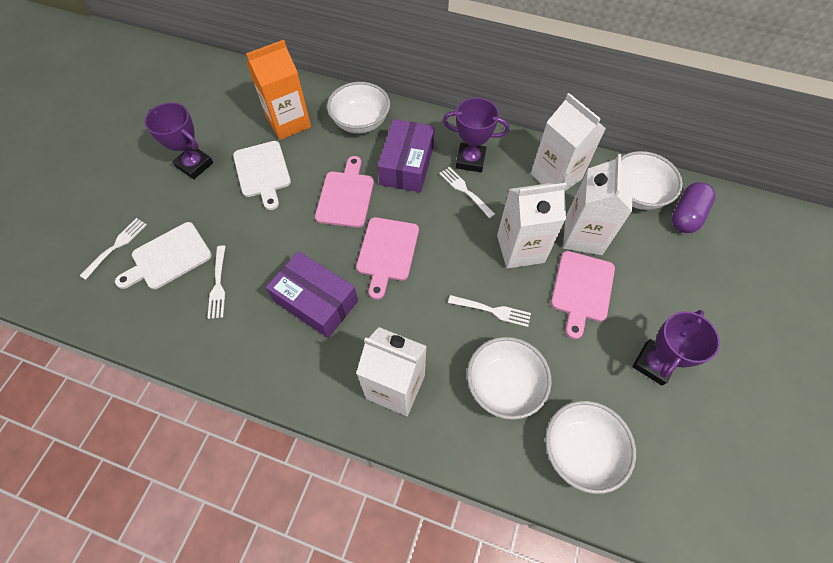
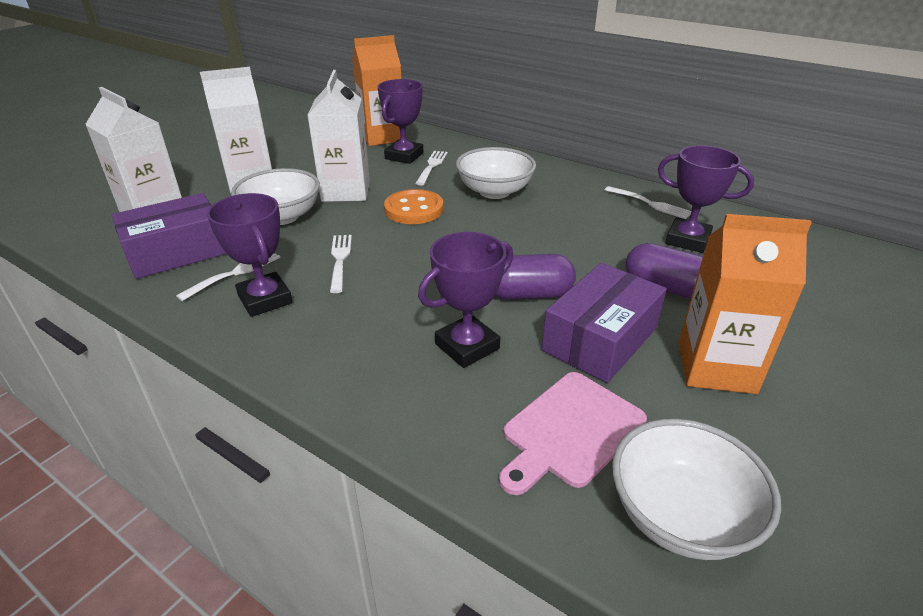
orange button: none = 0 -> [384,189,443,224] = 1
orange carton: [246,40,311,140] = 1 -> [352,35,401,146] [678,214,812,394] = 2
pink cutting board: [315,156,374,228] [356,217,419,300] [551,251,615,339] = 3 -> [499,372,647,495] = 1
purple capsule: [672,182,715,233] = 1 -> [495,254,576,300] [625,243,703,298] = 2
purple trophy: [145,103,213,179] [443,98,509,172] [632,310,720,386] = 3 -> [207,193,293,317] [378,79,424,164] [418,232,513,368] [658,145,754,253] = 4
white bowl: [327,82,390,134] [467,337,552,420] [545,401,636,494] [621,151,683,210] = 4 -> [231,168,320,225] [456,147,536,199] [612,419,781,560] = 3
white carton: [356,327,427,416] [497,183,567,269] [531,93,606,191] [563,154,633,255] = 4 -> [85,87,182,212] [200,67,272,193] [307,70,370,202] = 3
white cutting board: [115,222,212,289] [233,141,291,210] = 2 -> none = 0

